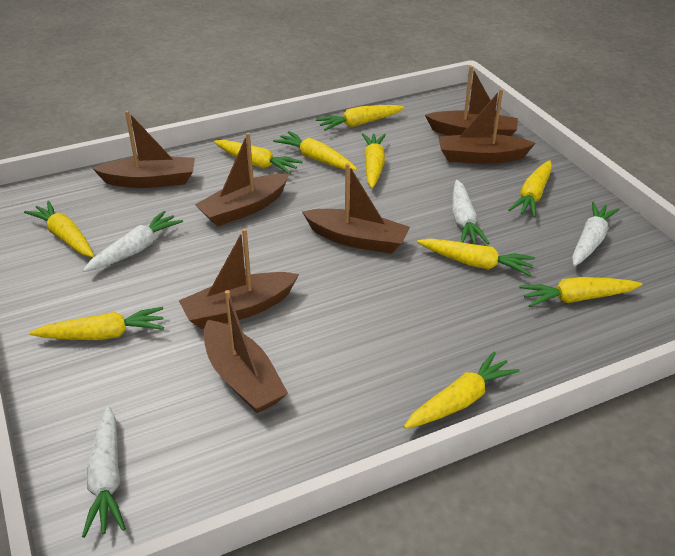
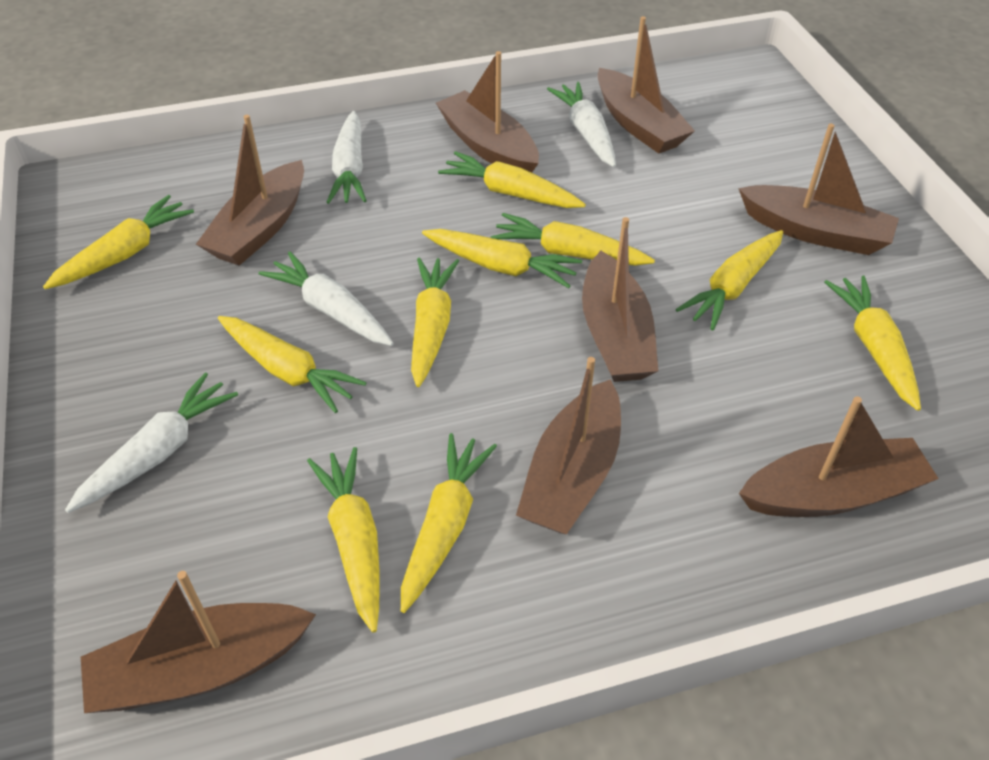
brown boat: [92,111,195,188] [179,228,299,329] [195,132,289,226] [204,290,288,413] [302,163,410,254] [425,66,518,136] [438,89,536,164] = 7 -> [81,571,316,713] [196,115,304,266] [436,51,539,173] [516,357,621,534] [582,217,658,382] [597,16,695,154] [738,124,899,255] [739,396,939,517] = 8

